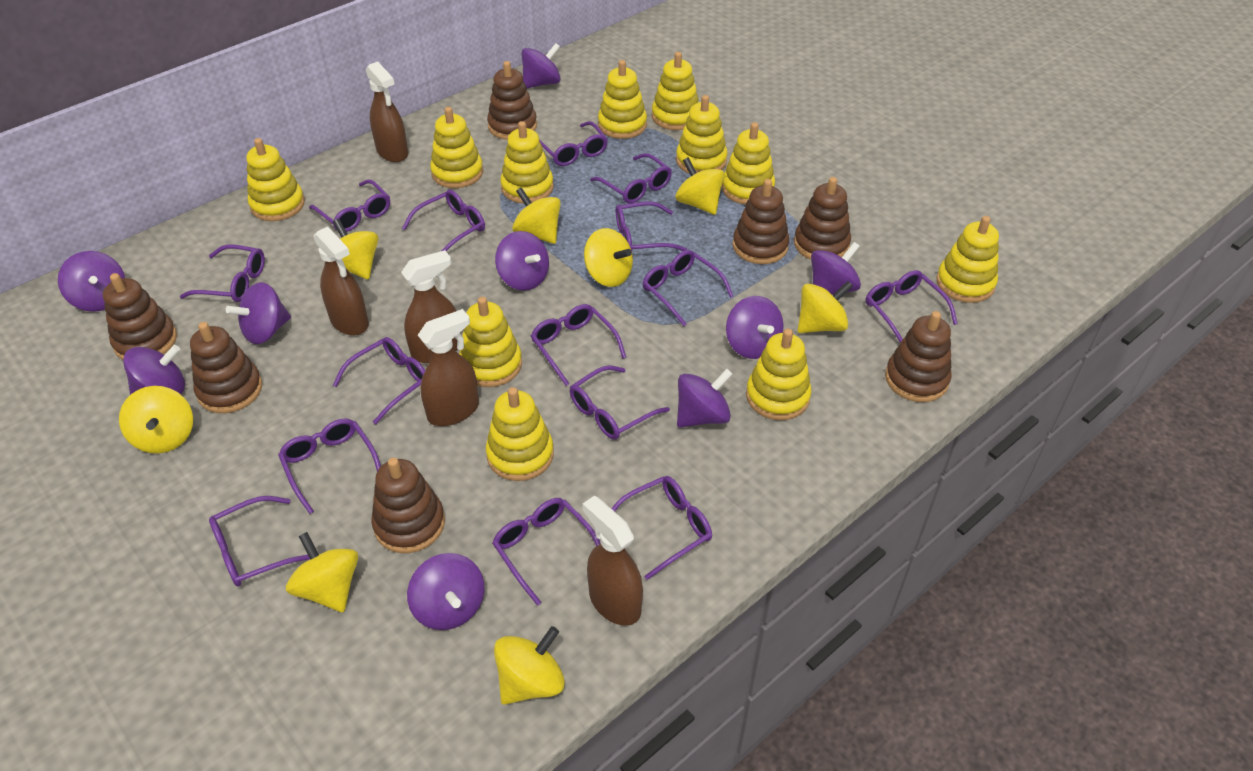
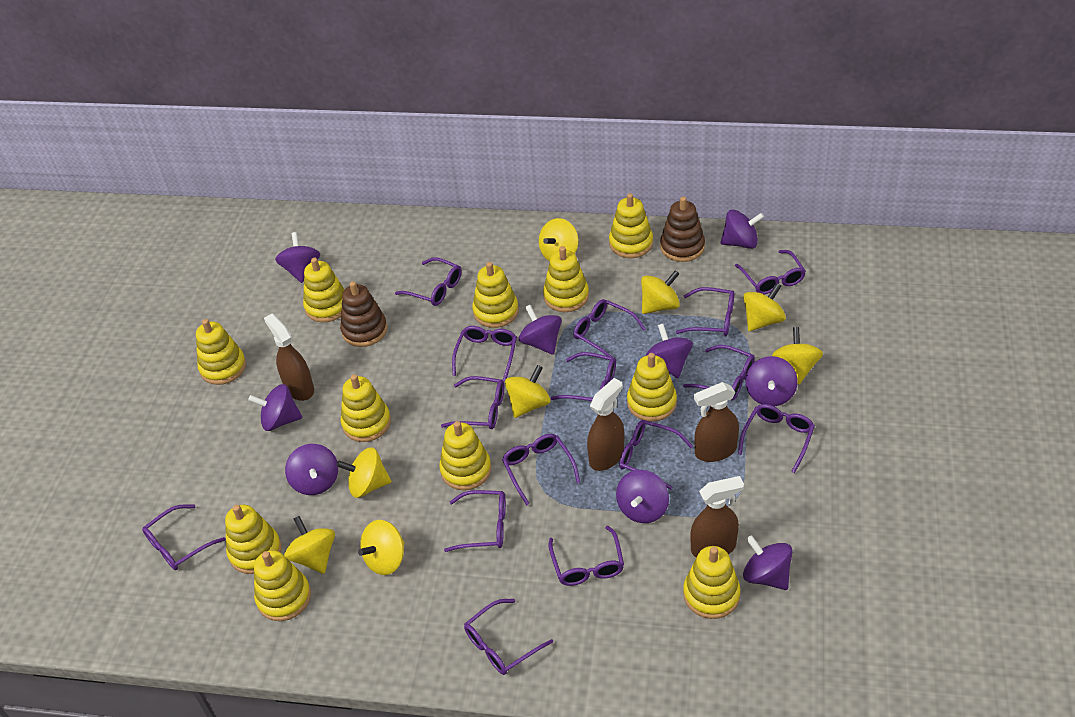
brown spray bottle: [314,227,369,336] [366,62,408,162] [401,250,457,363] [418,309,479,426] [582,496,643,626] = 5 -> [264,314,314,401] [587,378,624,471] [690,476,744,558] [694,382,739,462] = 4
brown stacking toy: [103,273,177,360] [190,322,262,413] [371,458,445,553] [487,61,537,140] [733,179,789,264] [794,177,851,259] [885,311,952,402] = 7 -> [340,281,387,347] [660,197,705,262] = 2

